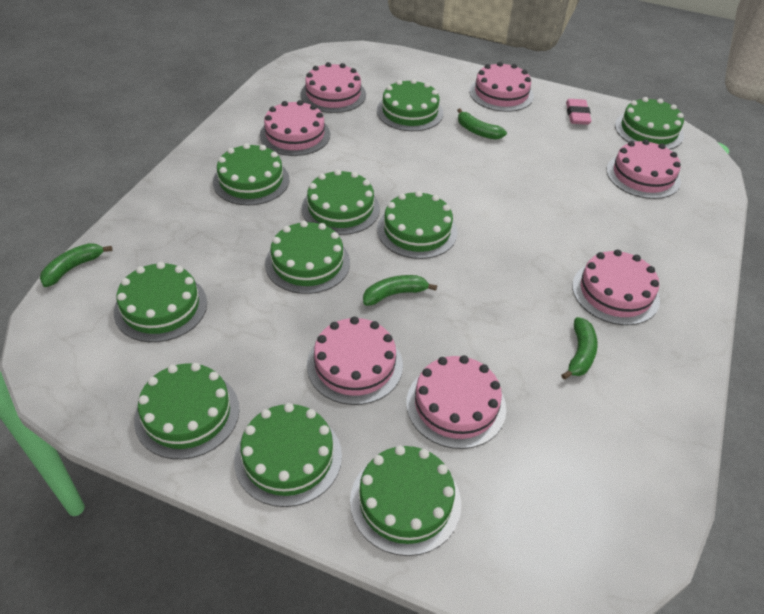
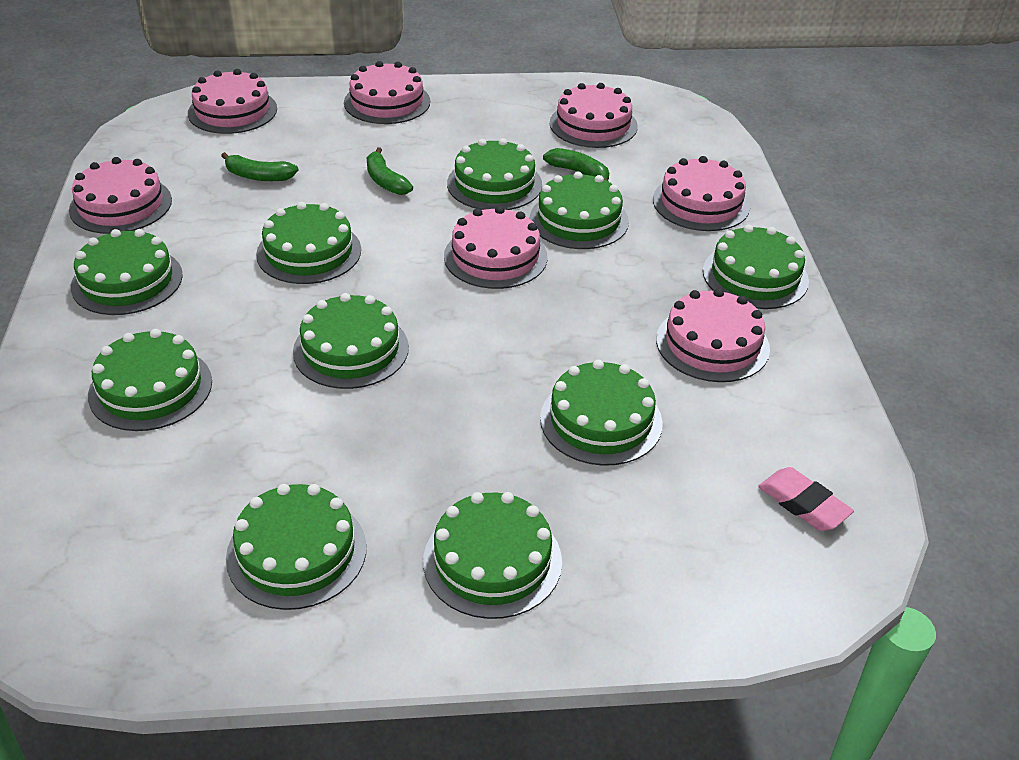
green banana: [40,243,112,287] [363,275,437,306] [457,108,507,140] [561,317,597,379] = 4 -> [221,152,299,181] [367,147,413,195] [543,148,609,182] = 3

